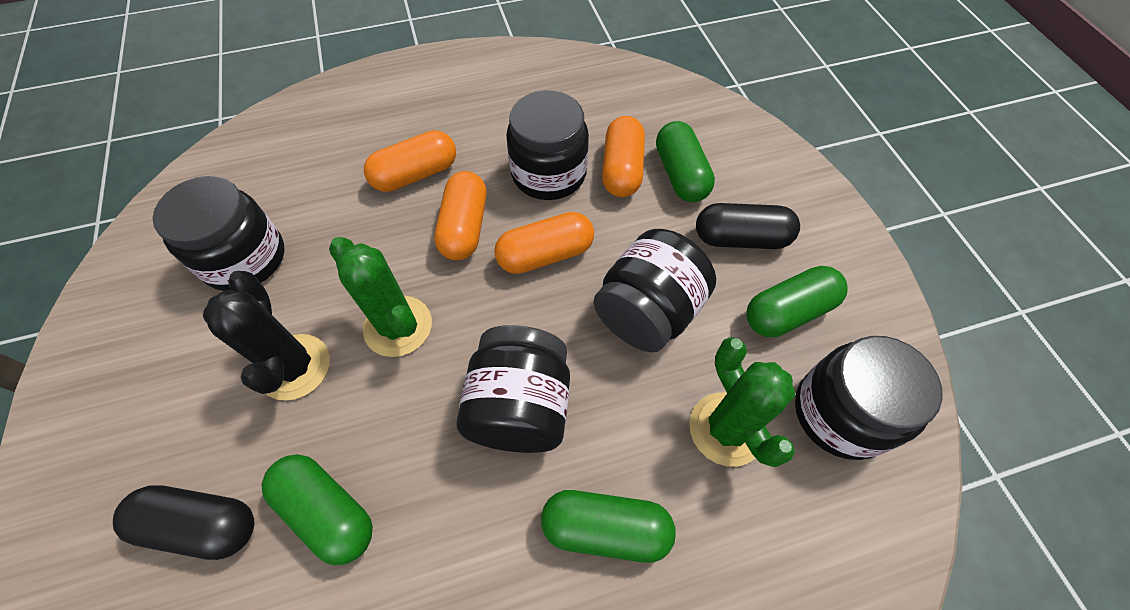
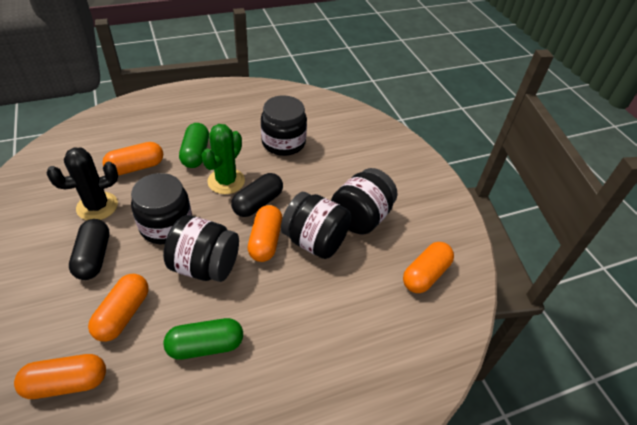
green cactus: [329,237,432,357] [689,337,795,467] = 2 -> [202,124,245,194] = 1
green capsule: [261,454,373,566] [541,490,676,563] [656,121,715,202] [746,266,848,337] = 4 -> [164,318,243,360] [179,123,209,168] = 2
orange capsule: [364,130,456,192] [434,171,487,260] [494,212,594,274] [602,116,645,197] = 4 -> [14,354,106,399] [88,274,149,342] [102,142,163,175] [247,205,283,262] [403,242,454,293] = 5

